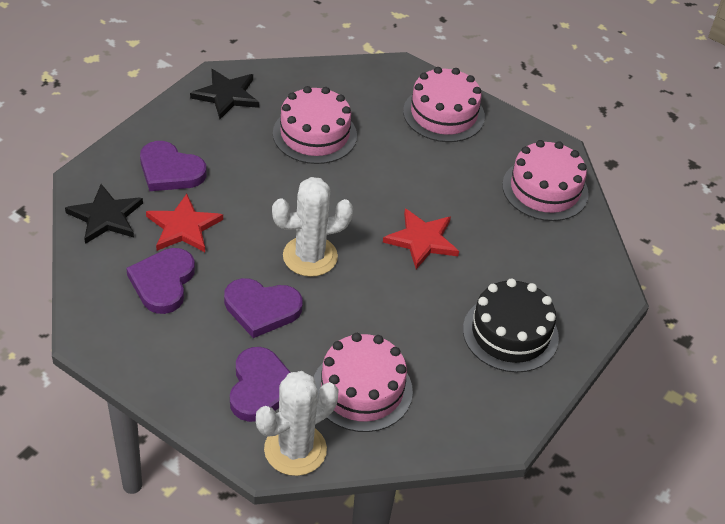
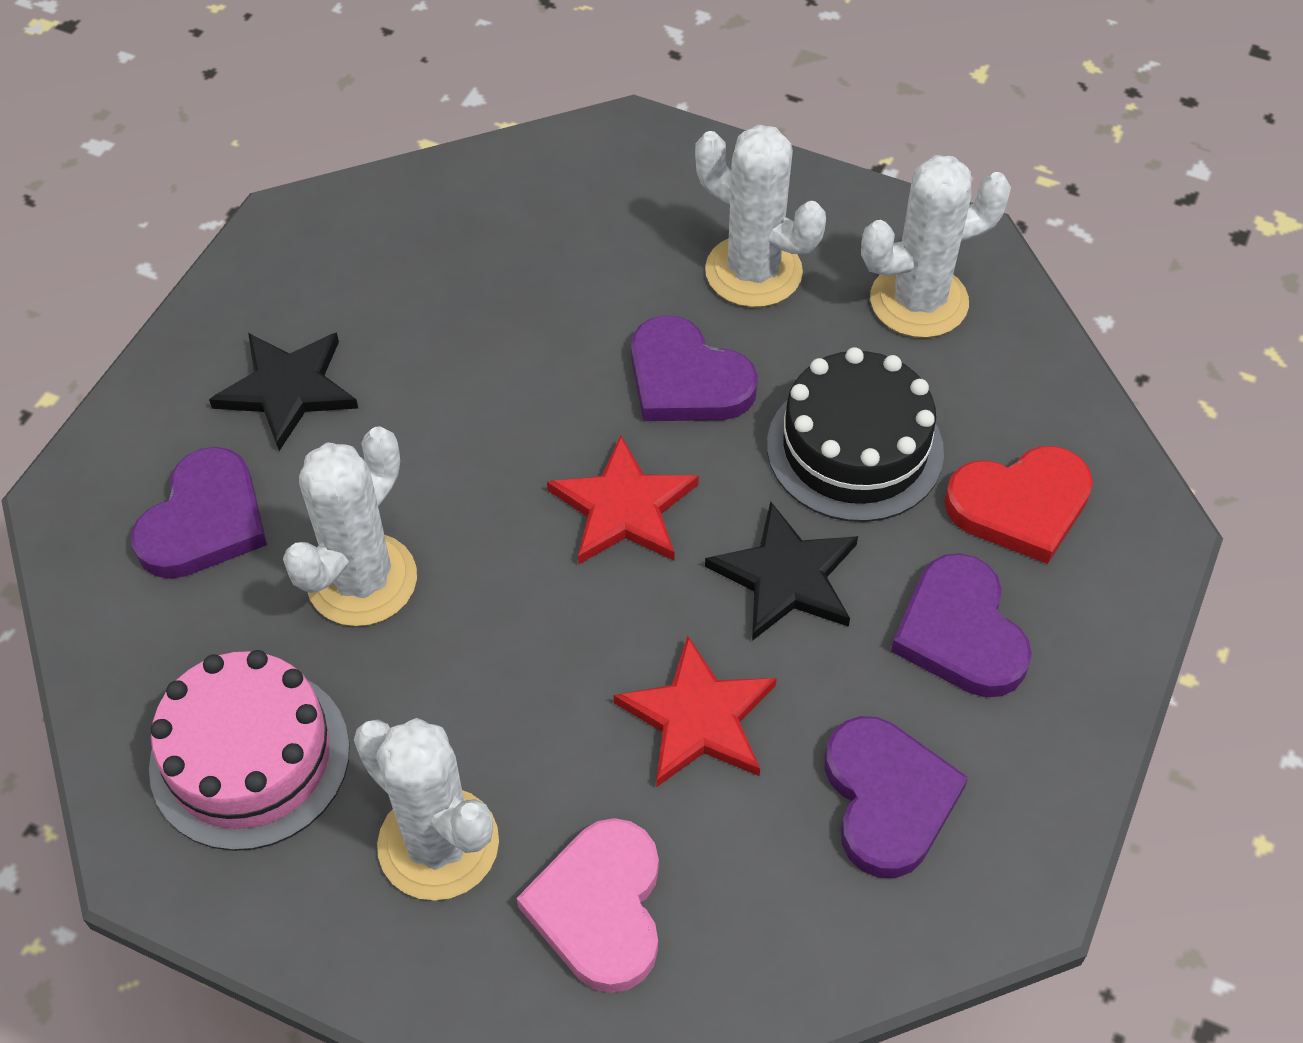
pink cake: [273,86,357,164] [314,333,413,432] [403,67,485,142] [502,140,589,221] = 4 -> [149,650,350,851] = 1
pink heart: none = 0 -> [517,818,659,993] = 1
red heart: none = 0 -> [944,446,1093,564] = 1
white cactus: [256,371,338,476] [272,177,353,277] = 2 -> [283,427,417,626] [354,718,499,901] [695,124,826,307] [861,155,1011,338] = 4

